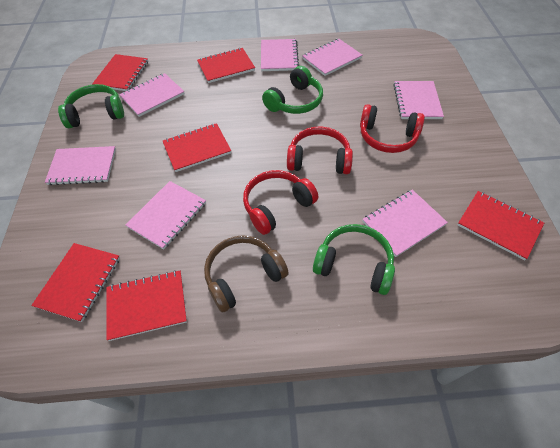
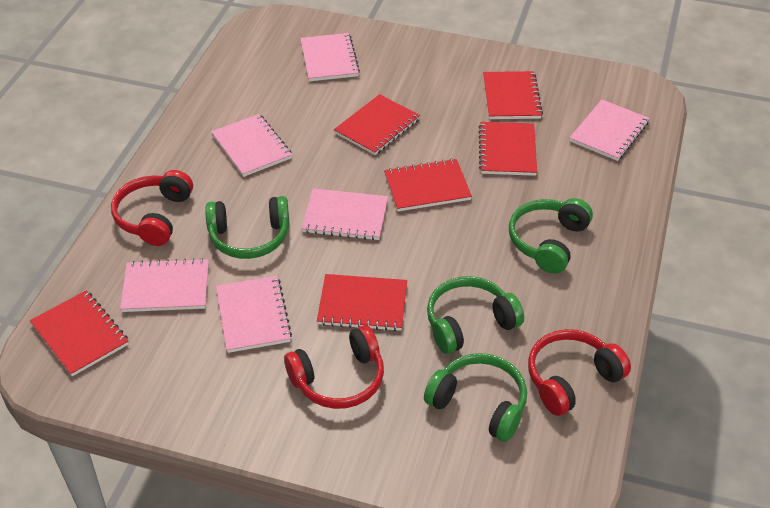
brown headphones: [204,235,289,312] = 1 -> none = 0
green headphones: [58,84,124,128] [262,66,323,114] [313,224,395,295] = 3 -> [205,196,290,259] [424,353,527,442] [427,276,524,354] [509,198,593,274] = 4
pink notebook: [45,146,116,185] [119,73,185,117] [126,181,206,250] [261,39,299,71] [302,39,362,76] [362,190,448,257] [393,81,444,119] = 7 -> [120,258,209,312] [211,114,292,177] [216,276,292,353] [300,33,360,81] [301,188,388,240] [569,99,650,161] = 6

